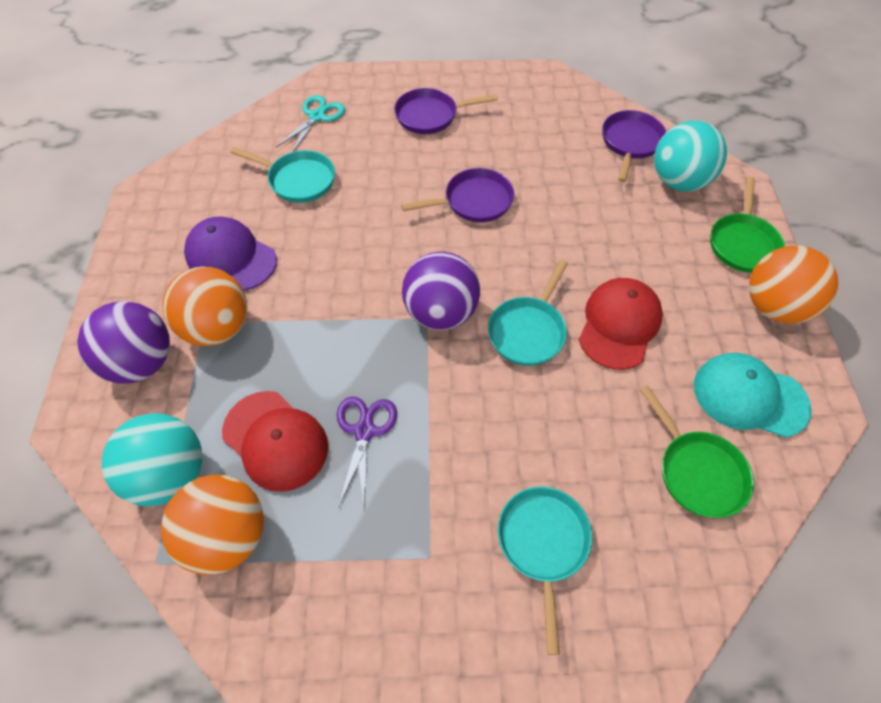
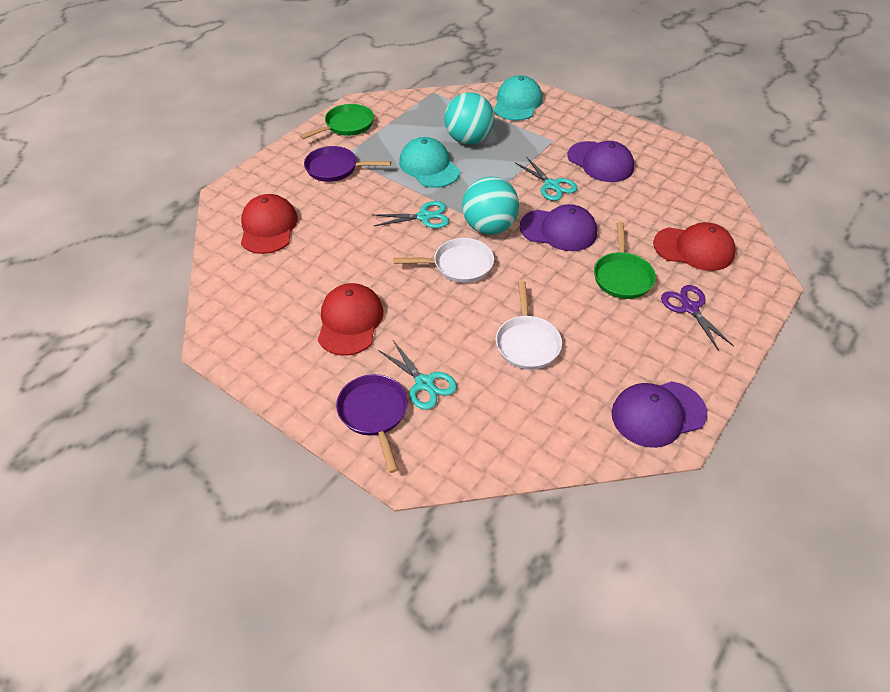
orange ball: [161,475,264,575] [162,266,247,346] [749,246,838,324] = 3 -> none = 0
purple ball: [77,301,170,384] [402,252,480,330] = 2 -> none = 0
purple cap: [184,217,277,291] = 1 -> [520,204,597,251] [567,141,634,182] [611,381,707,448] = 3
purple pan: [394,88,498,134] [401,168,514,222] [602,110,666,182] = 3 -> [304,146,391,182] [336,374,408,473] = 2
red cap: [222,391,328,492] [579,278,663,370] = 2 -> [241,194,298,254] [318,283,383,356] [653,222,736,271] = 3
turquoise cap: [694,353,812,438] = 1 -> [399,137,460,188] [493,75,543,121] = 2
turquoise pan: [230,147,335,203] [488,260,568,366] [498,486,592,655] = 3 -> none = 0
turquoise scissors: [276,95,345,152] = 1 -> [374,201,449,228] [378,340,457,410] [515,156,577,201] = 3
white pan: none = 0 -> [393,238,494,283] [496,281,562,370] = 2

